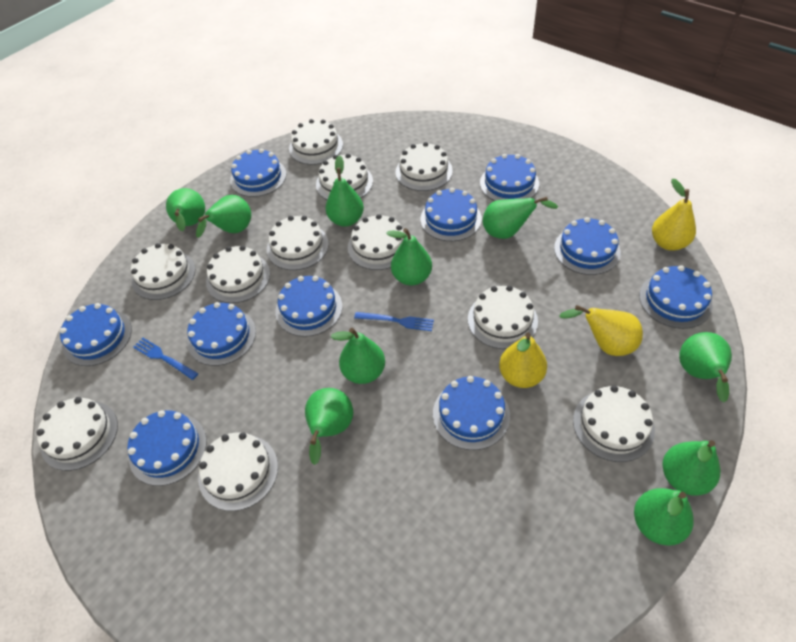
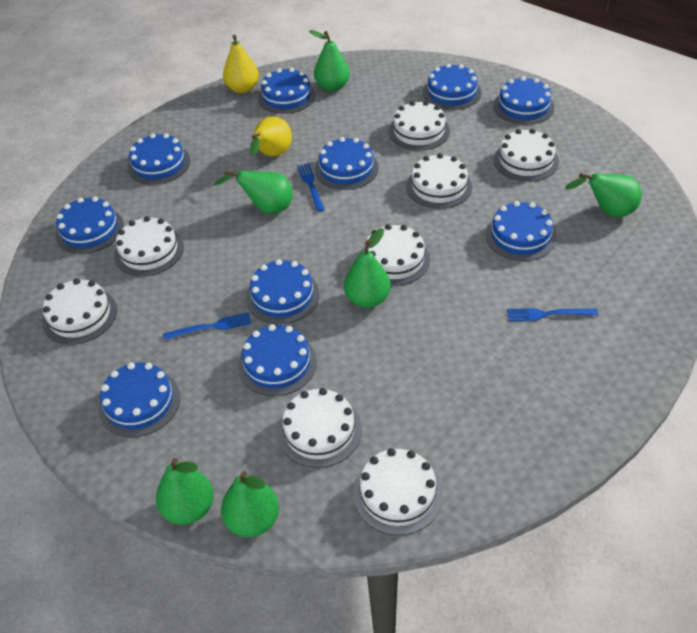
blue fork: [133,338,198,380] [354,312,434,331] = 2 -> [163,312,252,340] [297,163,325,212] [507,308,598,321] = 3
green pear: [166,188,205,231] [196,195,251,238] [305,388,353,465] [325,155,364,227] [331,328,385,384] [386,228,432,286] [483,197,558,239] [634,488,694,546] [662,440,720,496] [679,332,732,403] = 10 -> [156,458,213,525] [214,170,293,214] [221,471,279,537] [309,30,350,92] [344,228,391,308] [565,173,642,217] = 6
white cake: [37,397,118,471] [131,243,196,300] [198,432,278,511] [206,245,270,303] [267,216,329,270] [289,119,343,165] [316,154,373,200] [348,214,407,270] [396,142,453,191] [468,285,538,349] [573,385,655,462] = 11 -> [42,278,117,345] [114,216,184,276] [278,388,362,468] [353,448,443,535] [360,224,430,286] [389,101,450,150] [406,153,472,209] [494,129,559,182] = 8
yellow pear: [499,332,547,388] [559,305,643,356] [652,179,696,251] = 3 -> [223,35,259,93] [250,117,292,156] = 2

